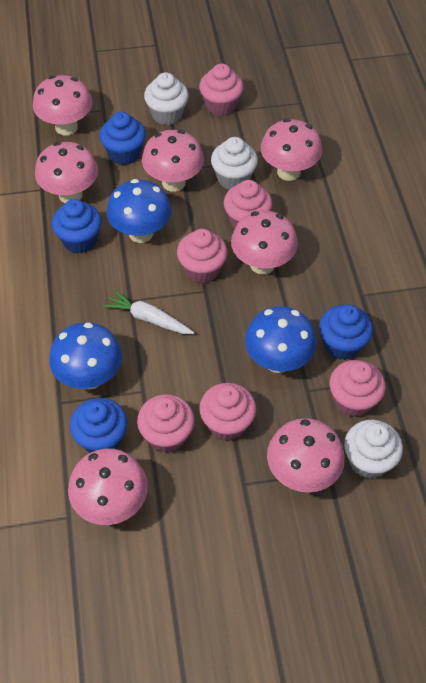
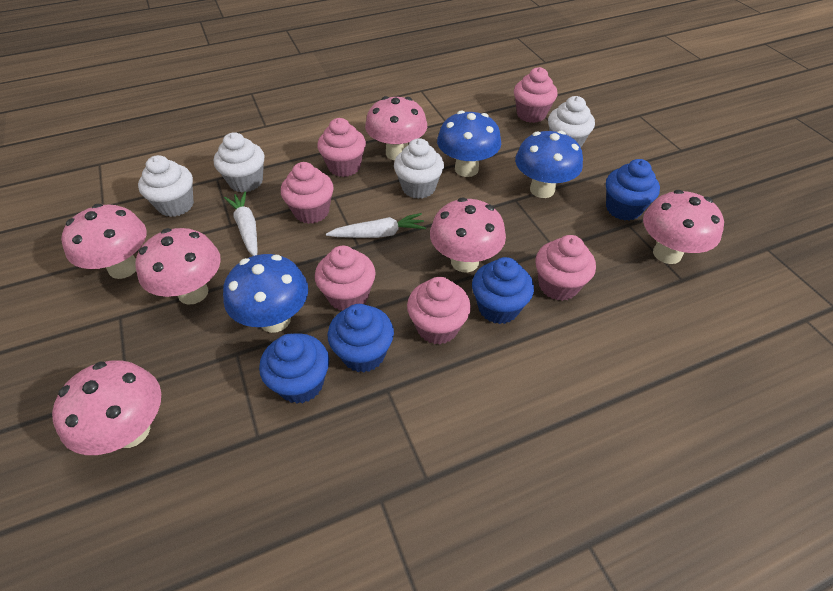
pink mushroom: [33,75,92,136] [35,142,98,203] [68,448,148,525] [142,130,204,192] [231,210,298,274] [261,119,322,181] [267,418,345,493] = 7 -> [52,360,161,455] [61,204,147,279] [135,228,221,305] [365,96,427,161] [430,198,506,272] [643,190,724,264] = 6
white carrot: [103,290,194,334] = 1 -> [224,191,257,256] [326,213,426,238] = 2
white cupcake: [144,72,189,125] [211,137,258,190] [344,420,403,479] = 3 -> [138,155,194,217] [214,132,265,193] [394,138,444,199] [548,96,595,147] = 4

